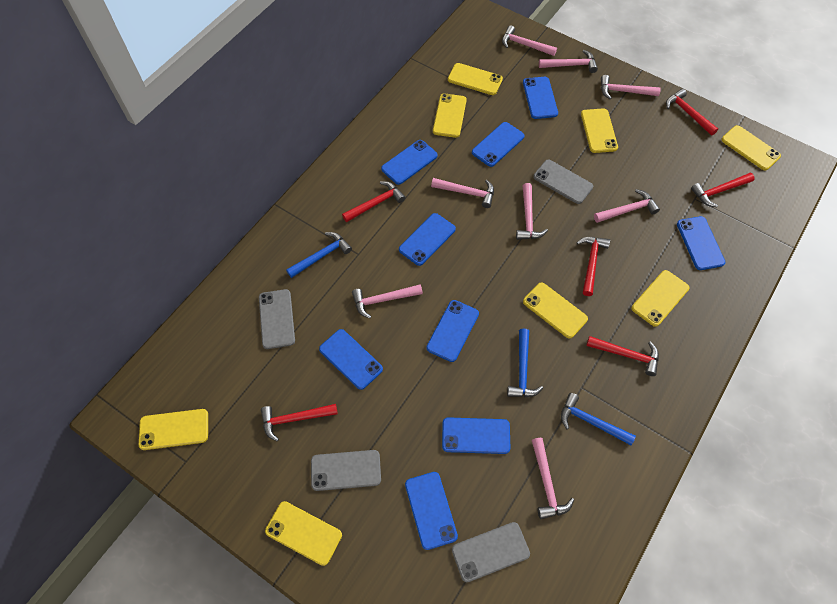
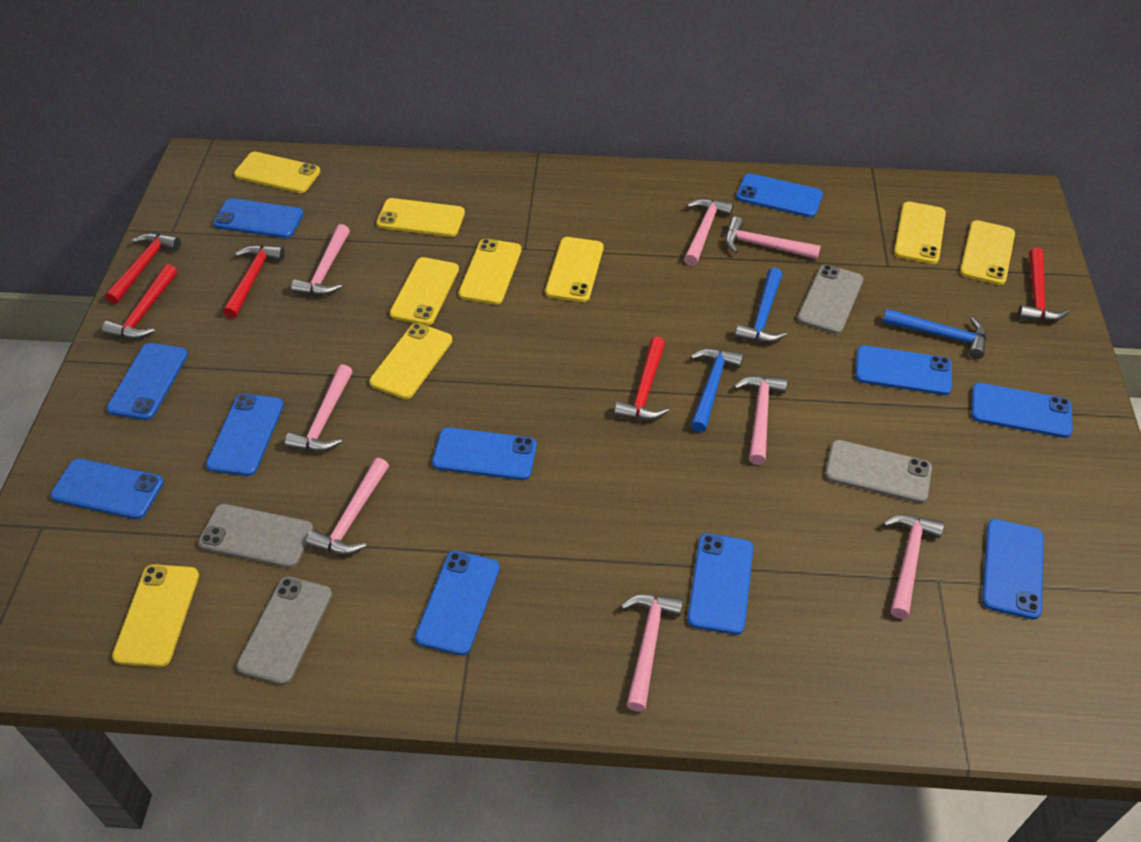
blue phone: [319,329,383,390] [381,140,438,185] [399,213,456,266] [405,472,458,550] [426,300,479,362] [442,417,510,454] [472,122,525,167] [523,77,558,119] [677,216,725,270] = 9 -> [50,458,164,519] [106,343,188,420] [206,394,284,476] [213,198,304,238] [415,551,500,656] [432,427,537,480] [687,534,754,635] [736,173,823,217] [855,345,952,395] [971,383,1073,438] [982,519,1044,620] = 11
red hammer: [261,404,338,441] [342,181,405,222] [576,237,610,296] [586,336,659,376] [666,89,718,136] [691,173,755,207] = 6 -> [102,264,177,339] [105,233,181,304] [223,245,285,319] [614,337,669,420] [1018,248,1069,322] = 5
yellow phone: [139,409,208,450] [265,501,342,566] [433,93,467,138] [448,63,503,95] [523,282,588,339] [581,108,618,153] [632,270,689,327] [721,125,781,170] = 8 -> [112,564,199,667] [234,152,321,193] [369,323,452,399] [376,198,465,237] [390,257,459,325] [459,239,522,305] [545,237,603,302] [894,202,946,264] [960,220,1015,285] = 9

